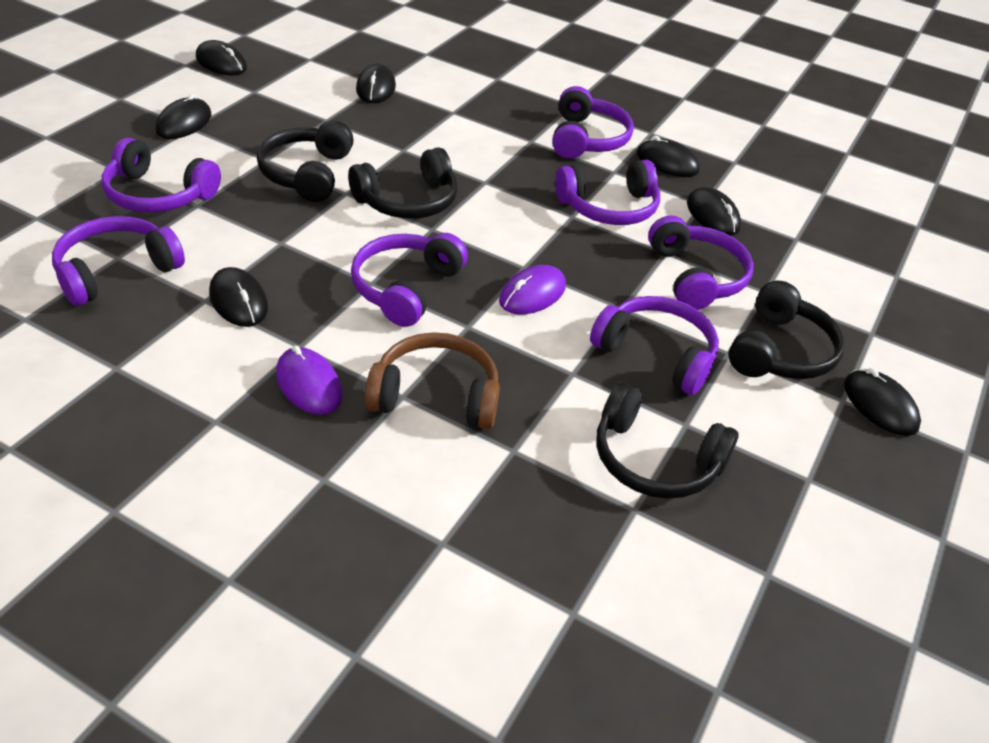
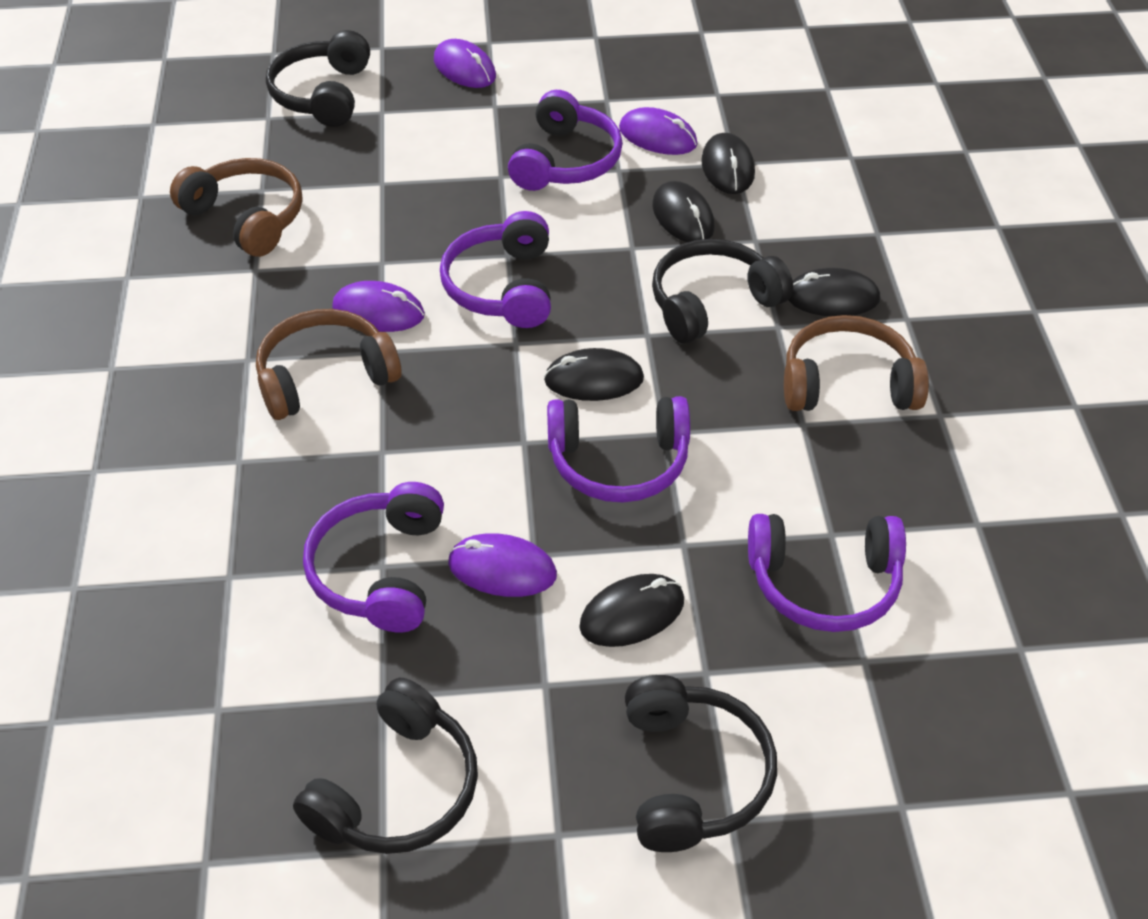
black mouse: [156,94,211,139] [196,40,247,75] [209,267,268,327] [356,64,396,103] [636,136,700,177] [687,187,741,236] [844,368,921,436] = 7 -> [544,348,644,401] [579,574,684,647] [653,181,715,242] [701,133,755,194] [788,268,880,316] = 5
brown headphones: [365,332,500,429] = 1 -> [170,158,302,257] [256,309,402,420] [784,315,929,411] = 3
purple headphones: [52,216,185,306] [102,138,221,213] [351,233,468,327] [552,86,634,159] [555,160,660,225] [590,296,719,395] [648,215,754,310] = 7 -> [303,482,444,632] [440,211,551,328] [508,90,623,191] [547,396,690,503] [748,514,906,632] = 5
purple mouse: [276,345,343,415] [499,265,566,314] = 2 -> [332,281,425,332] [434,39,496,88] [448,533,557,597] [619,107,698,155] = 4

